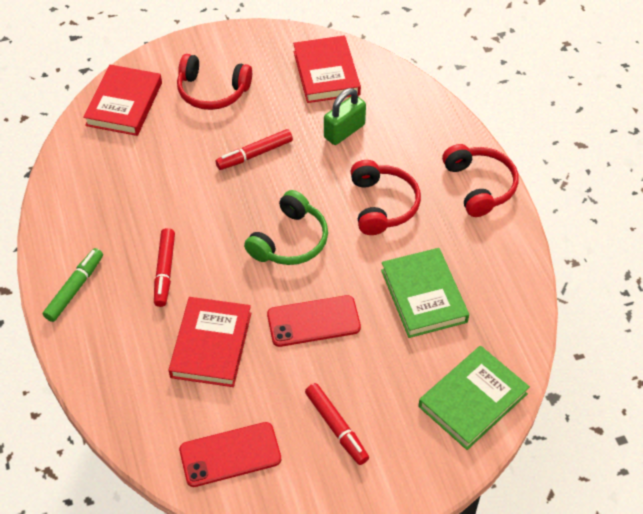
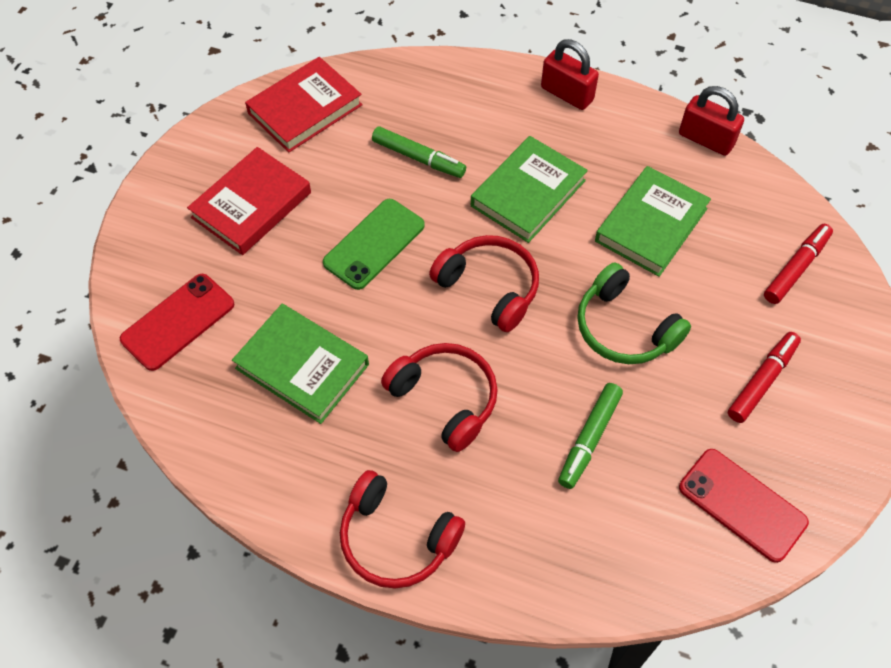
green book: [381,248,469,338] [418,346,530,450] = 2 -> [232,304,369,424] [471,136,588,243] [595,166,711,277] = 3
green marker: [43,248,103,322] = 1 -> [372,126,466,178] [558,383,623,489] = 2
green padlock: [324,88,366,145] = 1 -> none = 0
green phone: none = 0 -> [323,199,425,290] = 1
red book: [83,65,162,136] [168,297,251,387] [293,35,361,103] = 3 -> [187,147,311,255] [245,57,363,153] = 2
red marker: [154,228,175,307] [215,129,293,170] [305,383,369,465] = 3 -> [728,332,801,423] [764,224,833,304] = 2
red padlock: none = 0 -> [541,39,599,110] [679,86,744,156] = 2

